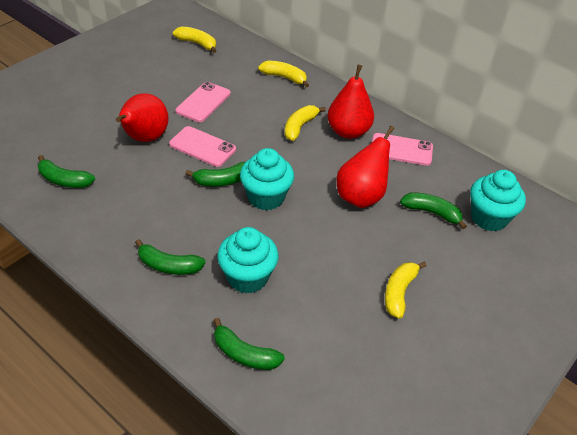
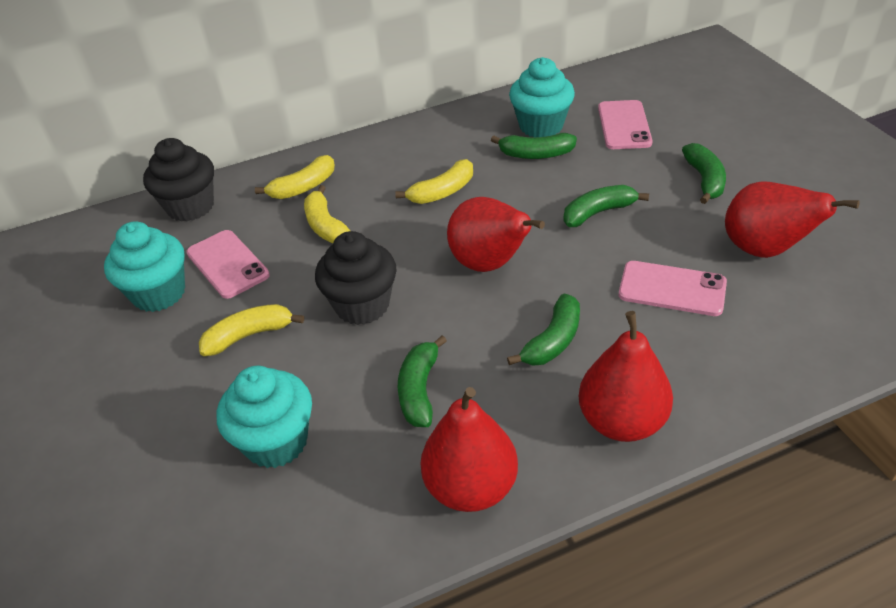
black cupcake: none = 0 -> [143,138,214,222] [315,231,397,325] = 2
red pear: [116,93,169,142] [327,65,374,139] [337,126,394,208] = 3 -> [420,387,518,512] [447,197,545,272] [579,311,673,442] [725,181,860,258] = 4

